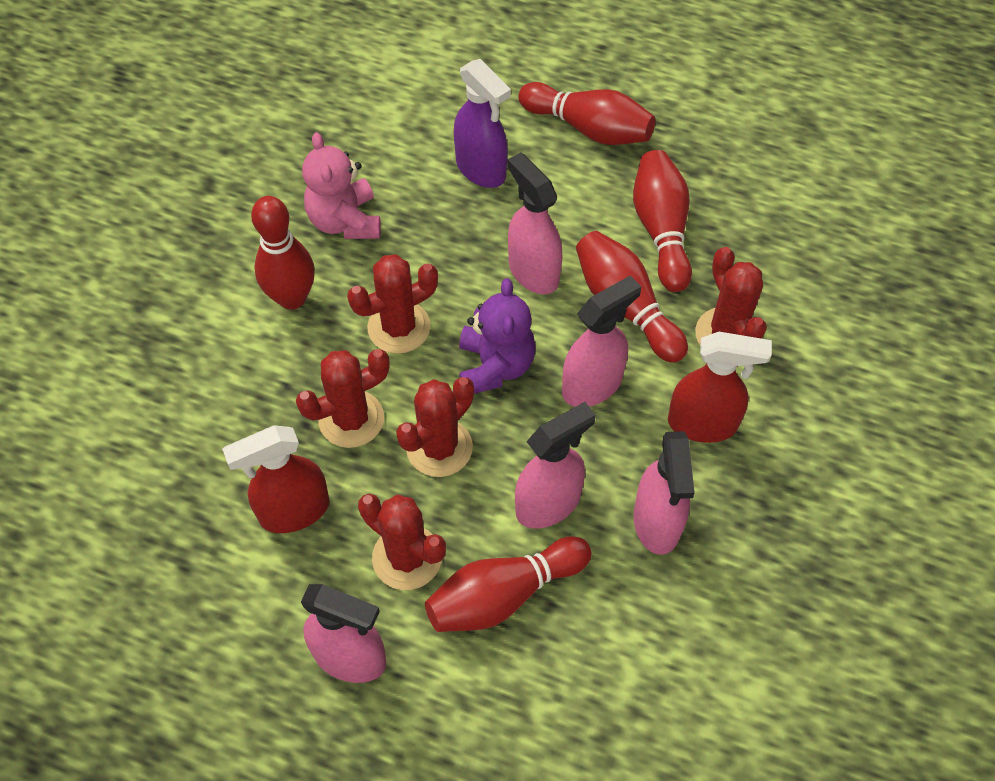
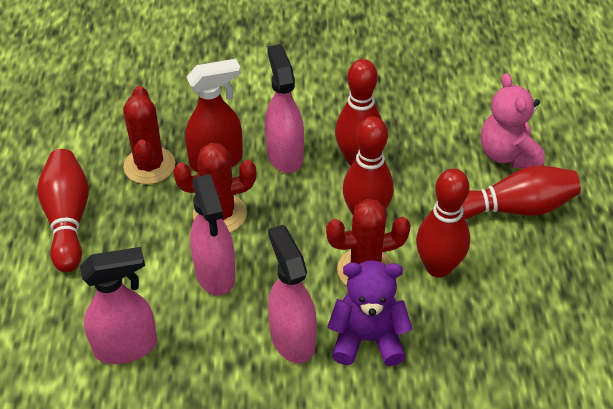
pink spray bottle: [301,584,386,683] [508,153,563,294] [515,402,596,529] [562,275,641,407] [634,431,695,555] = 5 -> [80,247,157,364] [190,174,236,296] [265,44,304,173] [268,225,317,364] = 4
purple spray bottle: [454,59,511,188] = 1 -> none = 0
red cactus: [296,349,390,448] [347,254,438,354] [358,494,446,590] [396,377,474,477] [695,247,767,346] = 5 -> [123,86,175,184] [173,143,256,232] [326,199,411,286] = 3
red spray bottle: [222,425,330,533] [668,332,772,443] = 2 -> [185,59,243,172] = 1

